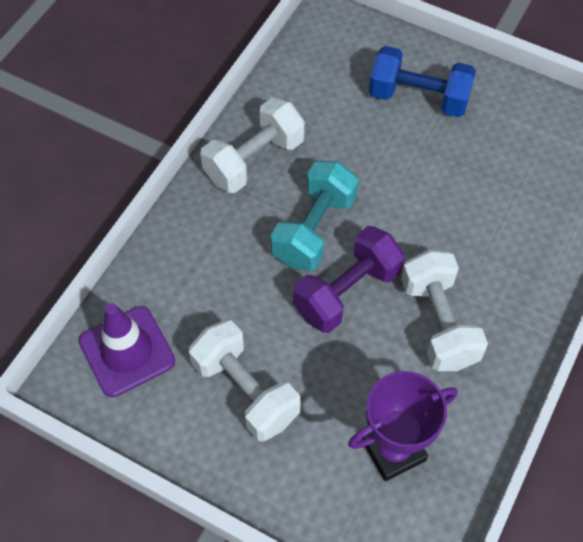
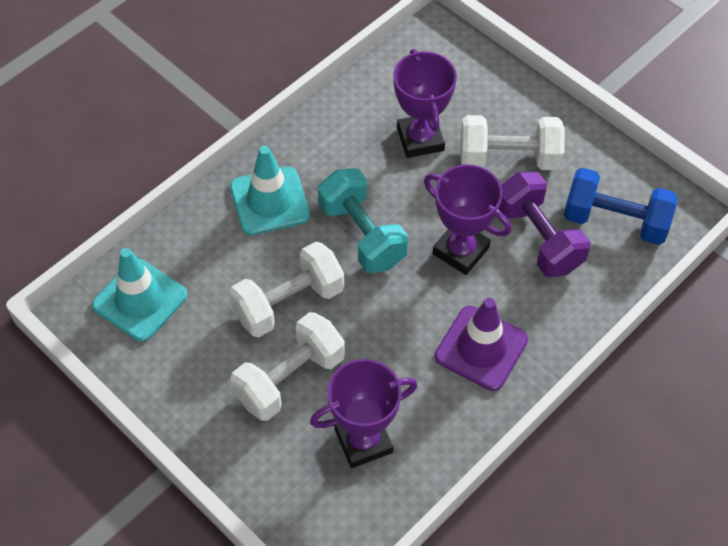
purple trophy: [348,371,457,481] = 1 -> [310,359,418,468] [393,49,457,158] [424,164,511,275] = 3
turquoise traffic cone: none = 0 -> [92,248,187,342] [230,146,310,236] = 2

